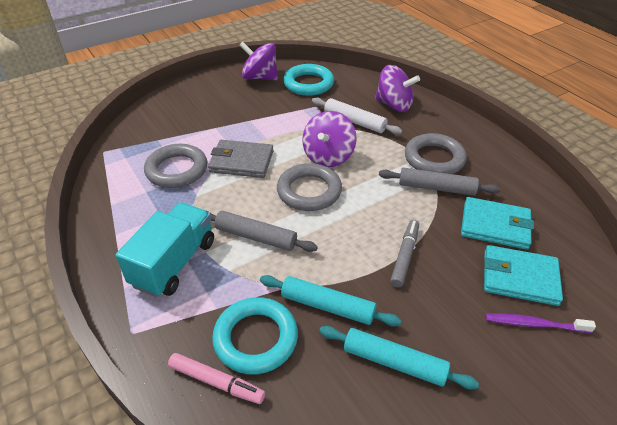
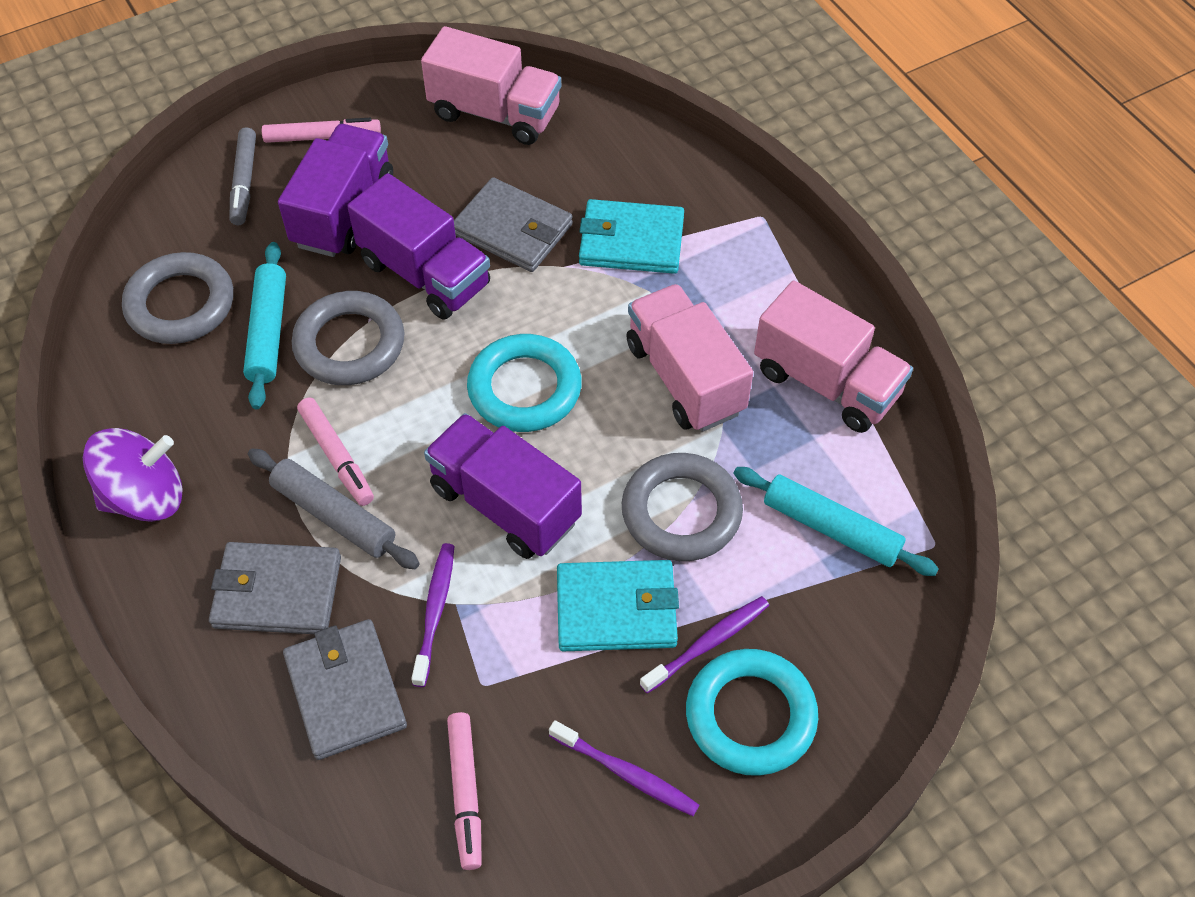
grey rolling pin: [205,210,318,252] [379,168,500,196] = 2 -> [248,449,420,569] = 1
grey wallet: [208,140,274,178] = 1 -> [209,542,341,634] [283,619,407,760] [454,177,573,272] = 3
pink marker: [168,353,265,404] = 1 -> [262,118,381,143] [297,397,374,506] [447,712,482,870] = 3
pink truck: none = 0 -> [421,26,561,145] [626,284,753,432] [754,281,913,433] = 3
purple spinning top: [239,42,278,80] [302,111,357,167] [375,65,420,112] = 3 -> [83,428,183,522] = 1
purple toothbrush: [485,314,596,333] = 1 -> [411,543,454,687] [549,720,699,816] [640,596,769,693] = 3
purple truck: none = 0 -> [278,124,393,257] [347,173,490,320] [424,413,582,559] = 3
turquoise truck: [116,202,214,297] = 1 -> none = 0
white rolling pin: [312,97,402,135] = 1 -> none = 0

